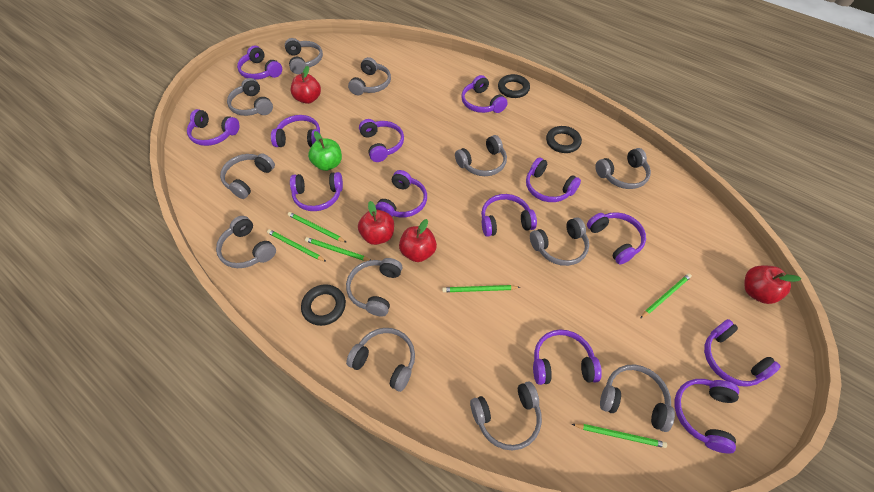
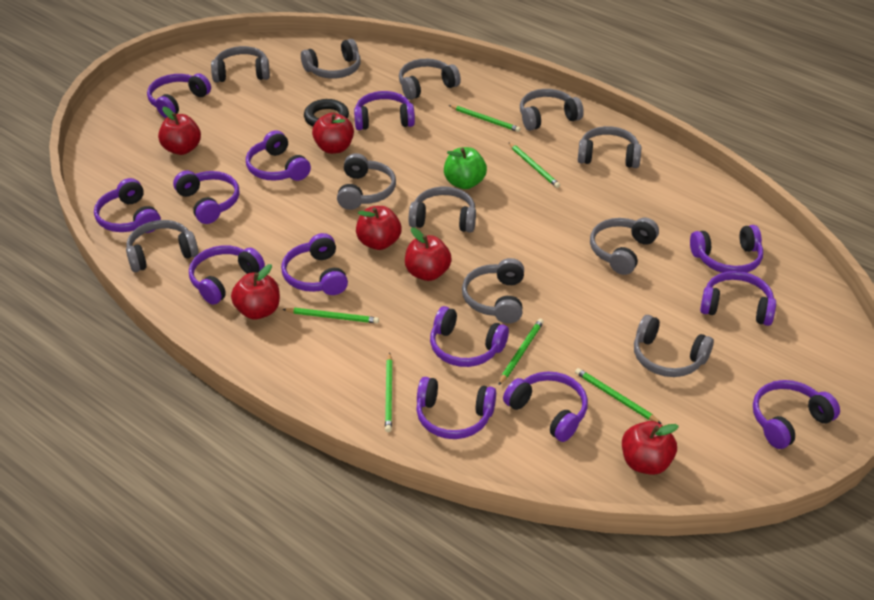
black ring: [301,284,346,326] [498,74,530,98] [546,126,582,153] = 3 -> [304,99,349,126] = 1
grey headphones: [216,216,276,268] [220,153,275,199] [227,78,273,116] [285,38,323,74] [346,258,402,317] [346,328,415,392] [348,57,391,95] [455,135,507,176] [470,382,542,450] [530,217,589,266] [595,148,651,189] [600,365,675,432] = 12 -> [126,220,198,272] [211,46,270,82] [301,39,361,79] [337,153,396,210] [399,59,461,100] [409,187,476,233] [462,258,524,324] [520,89,584,131] [578,126,641,168] [590,218,659,275] [634,315,714,377] = 11
red apple: [291,66,321,104] [358,201,394,245] [399,219,437,262] [744,266,801,304] = 4 -> [158,107,201,155] [231,264,280,319] [312,113,354,154] [356,206,401,250] [405,227,452,281] [622,421,679,475] = 6

